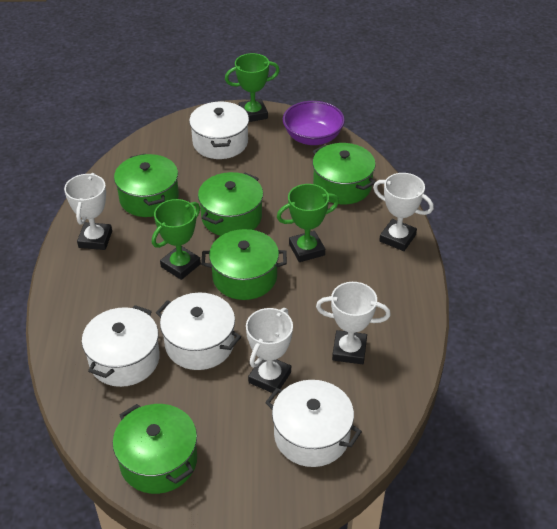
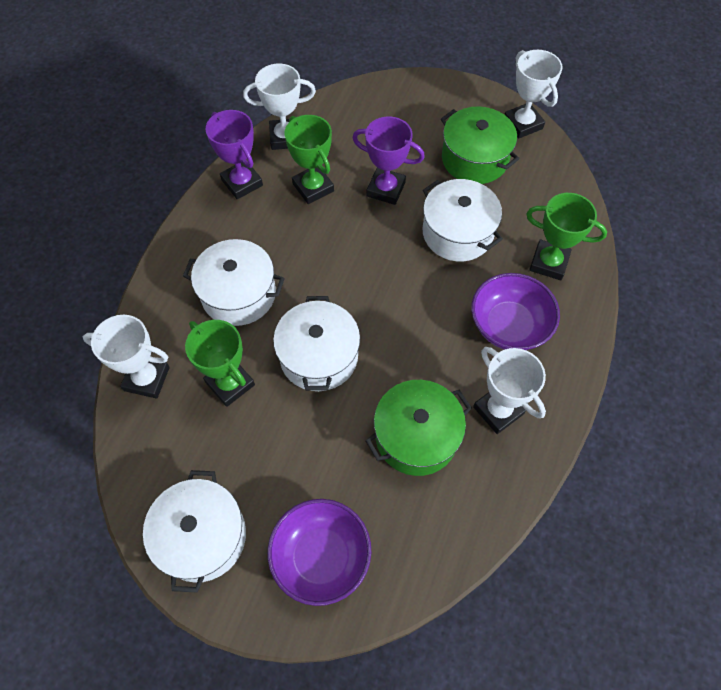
green pot: [113,404,197,494] [114,154,179,217] [198,172,263,236] [201,229,287,300] [312,143,376,204] = 5 -> [366,380,472,476] [441,106,519,184] = 2
purple bowl: [283,101,345,145] = 1 -> [268,499,371,606] [471,273,560,350] = 2
purple trophy: none = 0 -> [206,110,263,199] [352,116,425,205] = 2

